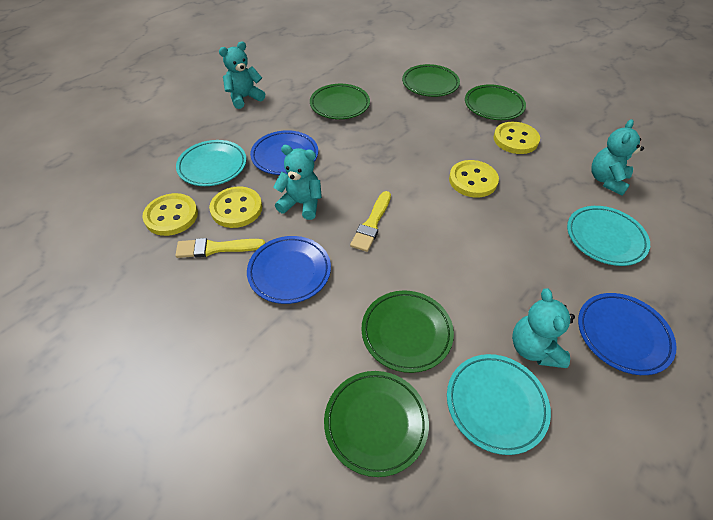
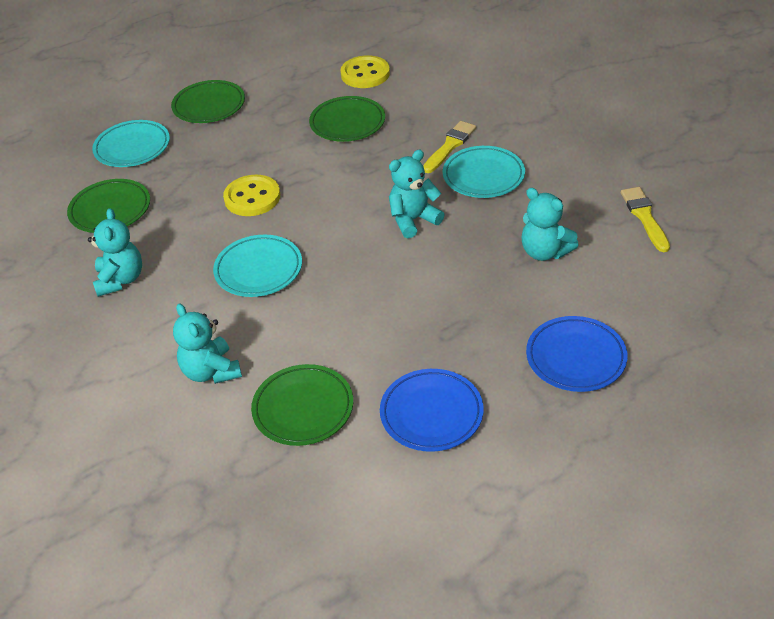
blue plate: [247,236,331,304] [250,130,318,175] [578,293,677,375] = 3 -> [380,369,484,452] [526,316,628,392] = 2
green plate: [310,84,370,119] [324,371,429,477] [361,291,454,373] [402,64,460,97] [465,84,526,120] = 5 -> [67,179,150,233] [171,80,245,123] [251,364,353,446] [309,96,385,142] = 4
yellow button: [142,193,198,236] [209,187,262,228] [449,160,499,197] [493,122,540,154] = 4 -> [223,175,280,216] [340,55,390,88] = 2

